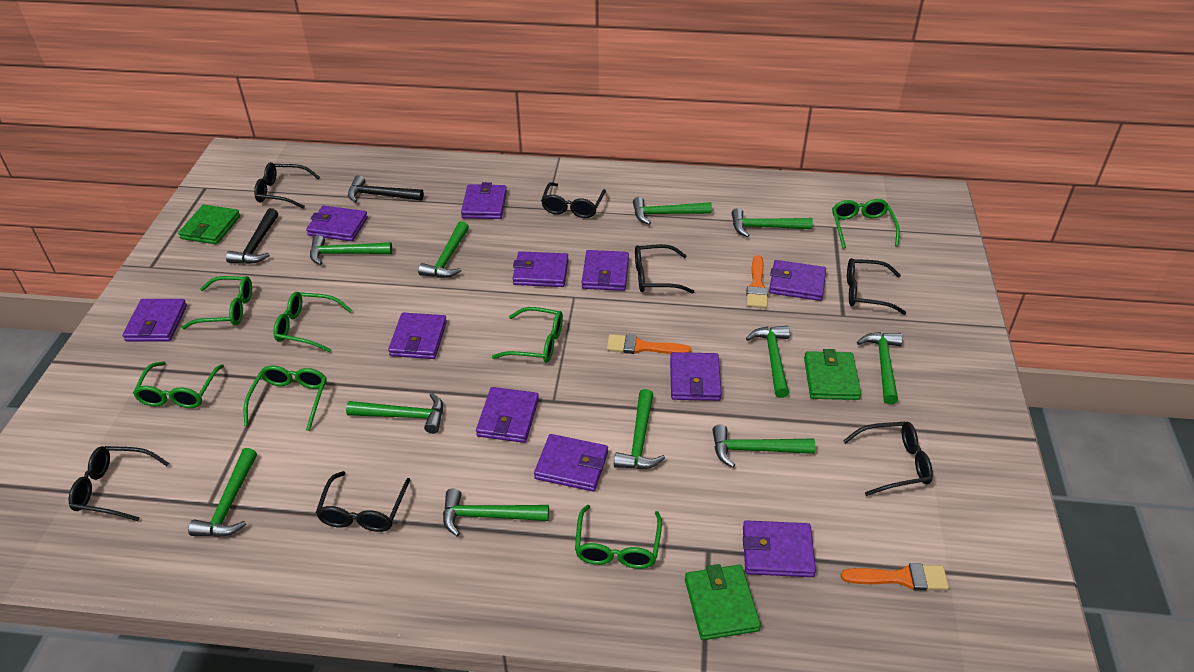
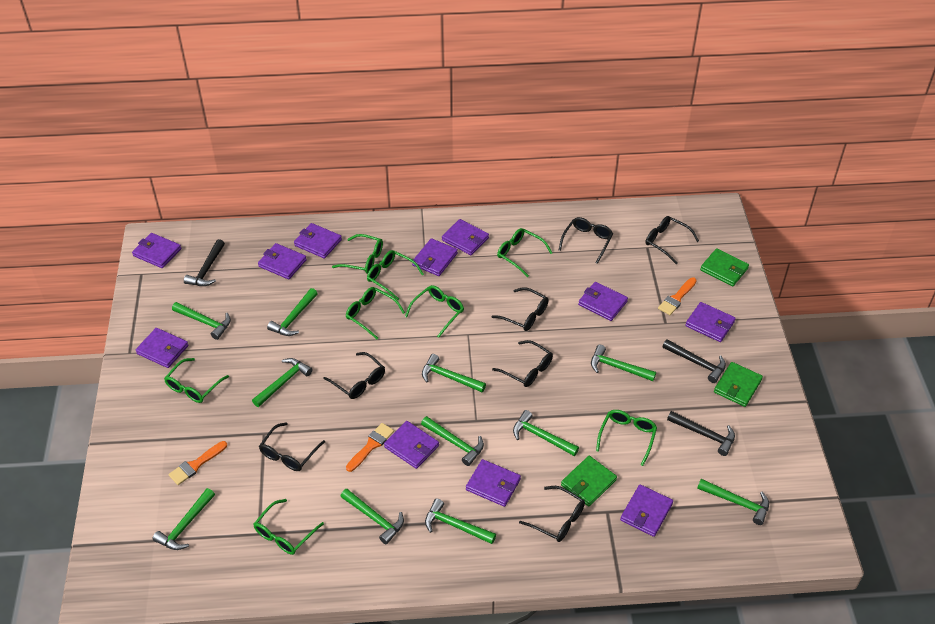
black hammer: [226,208,278,264] [348,175,424,203] = 2 -> [184,239,225,286] [662,339,726,383] [667,411,735,456] = 3
green glasses: [133,361,224,408] [182,276,252,329] [244,366,327,431] [274,292,352,352] [492,307,563,363] [575,505,662,569] [832,199,900,249] = 7 -> [164,358,229,403] [254,499,324,555] [332,234,383,274] [346,287,405,339] [367,250,424,300] [405,285,464,338] [497,228,552,277] [596,410,657,466] = 8

